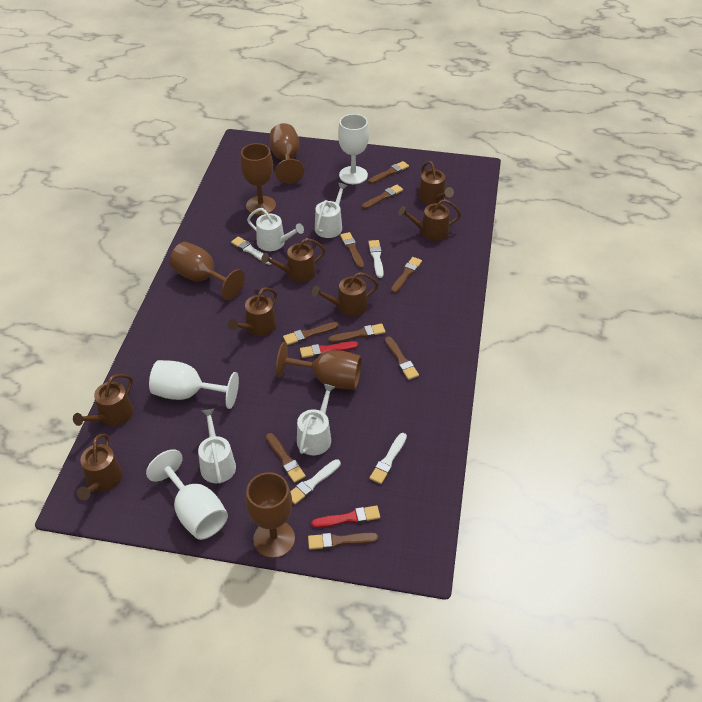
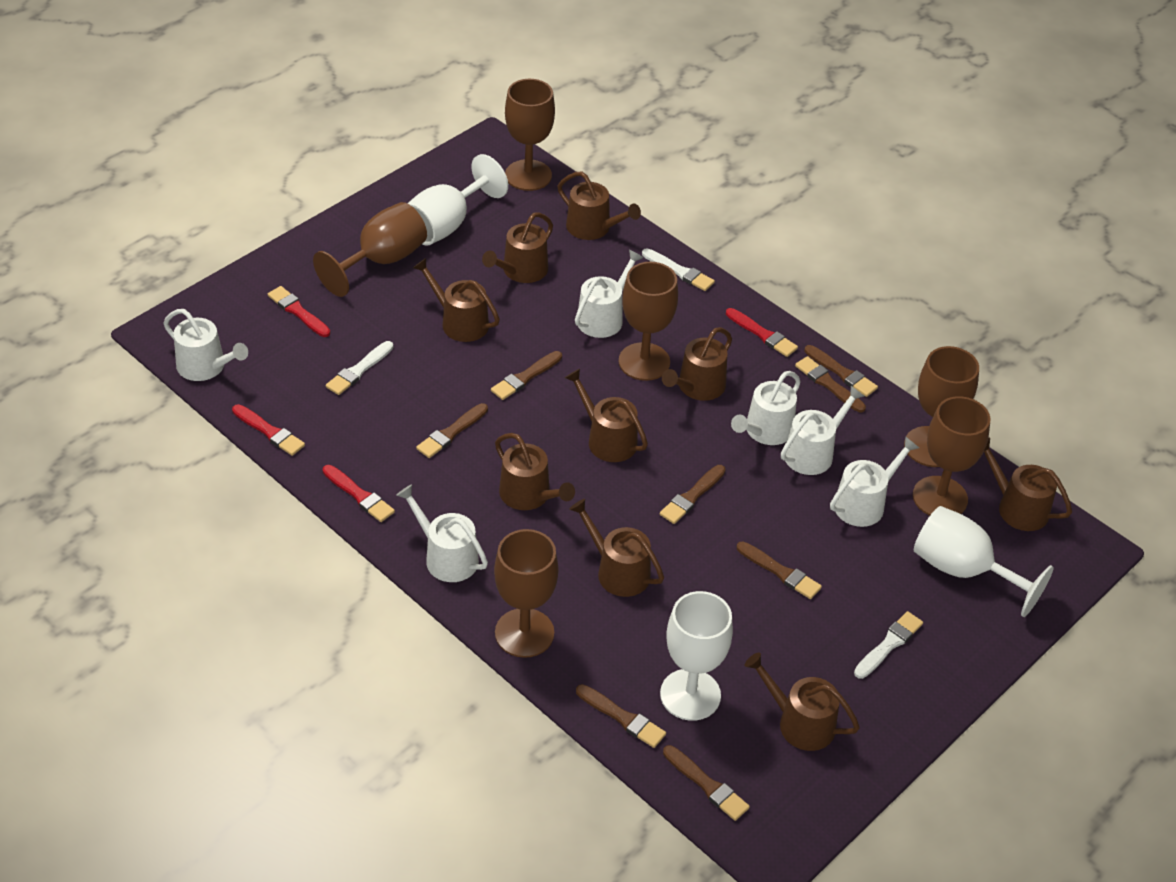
brown brush: [266,433,306,483] [283,322,339,345] [308,533,378,550] [328,323,385,343] [340,232,364,269] [362,184,403,209] [369,161,409,184] [385,336,419,380] [391,257,422,293] = 9 -> [416,403,488,458] [491,351,562,400] [576,684,666,748] [660,465,726,524] [663,745,750,821] [737,541,822,599] [795,356,866,412] [804,345,878,397] = 8
brown goblet: [170,242,245,300] [241,143,276,216] [246,472,295,558] [270,123,304,184] [276,342,362,389] = 5 -> [313,202,427,297] [494,529,558,658] [505,79,555,191] [619,262,678,381] [904,346,979,467] [913,396,990,516] = 6
brown watering can: [73,374,133,426] [77,434,123,500] [228,287,277,336] [261,238,325,282] [312,272,379,317] [398,199,461,241] [418,161,454,205] = 7 -> [413,258,500,342] [482,212,553,283] [495,433,575,510] [558,172,641,240] [565,369,648,462] [569,499,664,597] [662,327,732,401] [745,652,860,751] [984,437,1072,531] = 9
red brush: [300,341,358,358] [311,505,380,528] = 2 -> [232,404,305,456] [268,286,330,337] [323,465,395,522] [726,308,798,357] = 4
white brush: [231,236,272,265] [290,459,341,504] [368,240,384,278] [369,433,407,484] = 4 -> [326,341,393,395] [642,248,715,291] [854,611,923,679] = 3
white watering can: [198,409,236,484] [247,208,304,251] [297,384,335,455] [315,183,347,238] = 4 -> [163,309,248,381] [396,484,488,582] [575,250,644,338] [731,371,801,445] [781,386,864,475] [830,436,919,527] = 6

